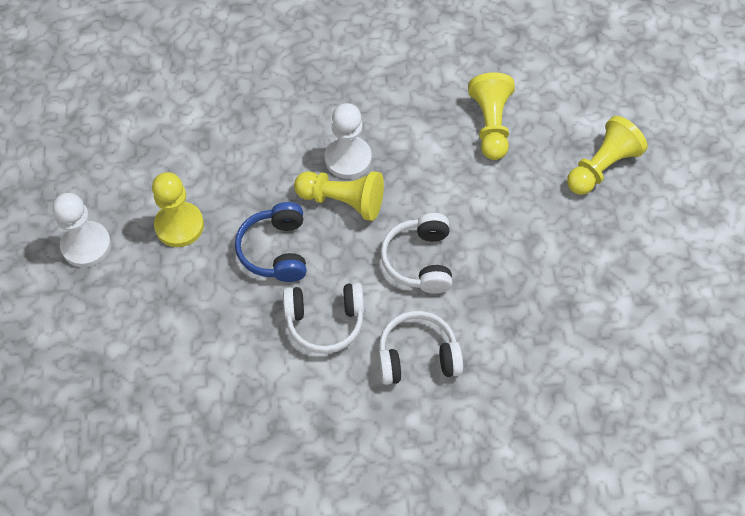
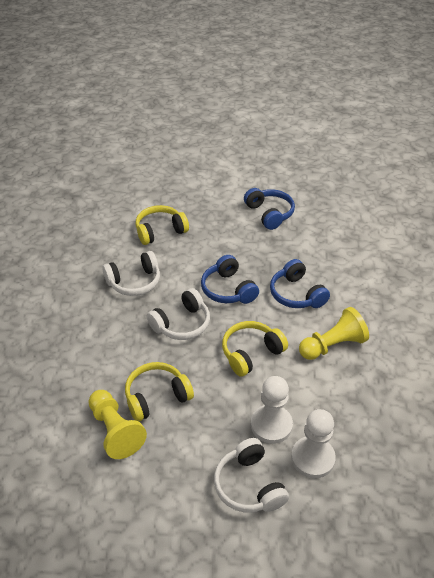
blue headphones: [235,202,306,282] = 1 -> [201,255,259,304] [244,188,295,230] [270,259,330,308] = 3
yellow headphones: none = 0 -> [125,362,194,422] [136,205,189,245] [222,321,288,377] = 3
yellow pawn: [152,172,204,247] [294,171,384,221] [468,73,515,160] [567,116,648,195] = 4 -> [89,390,147,459] [299,307,369,360] = 2

